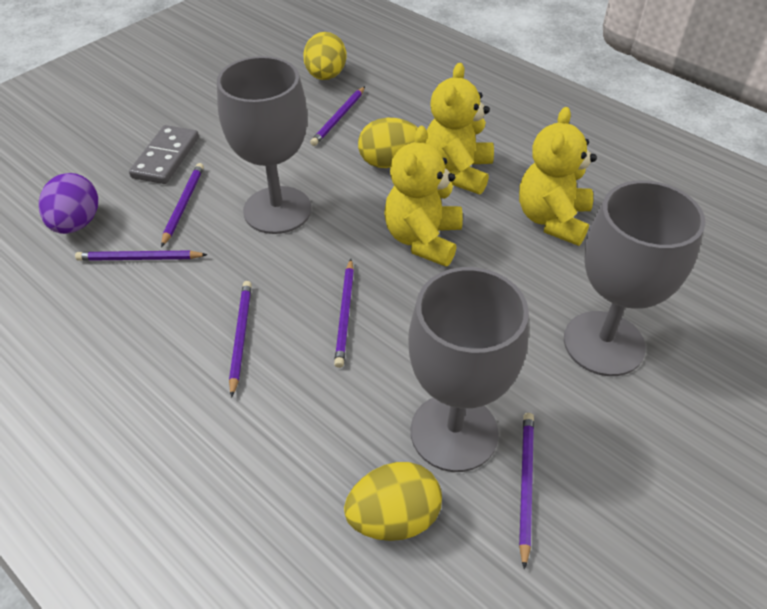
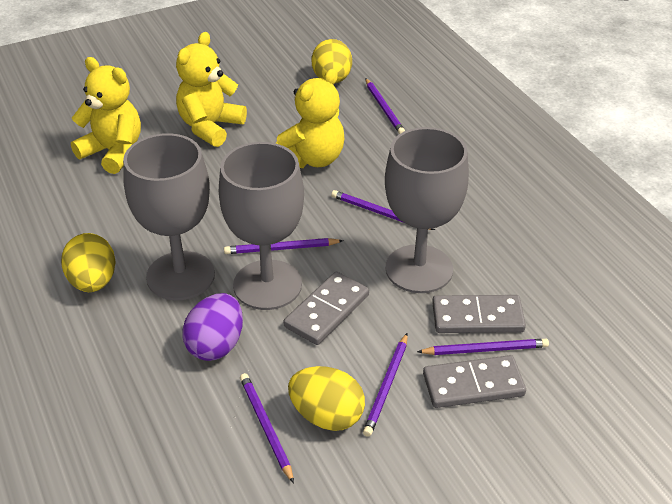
grey domino: [129,125,199,184] = 1 -> [284,272,369,345] [423,355,526,408] [432,295,526,333] = 3

